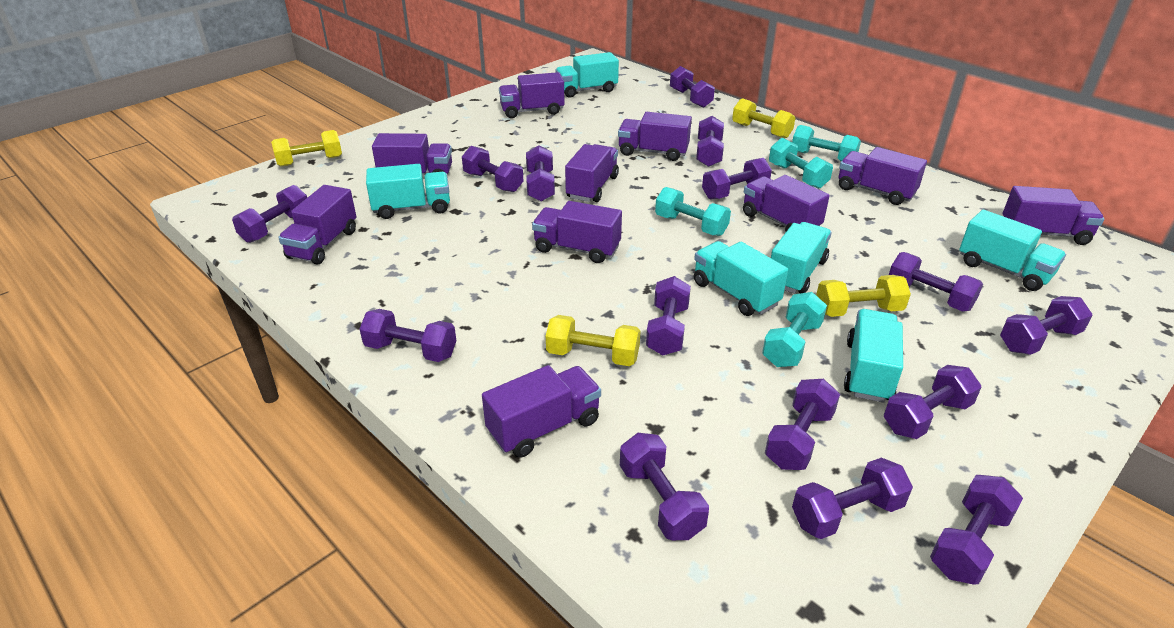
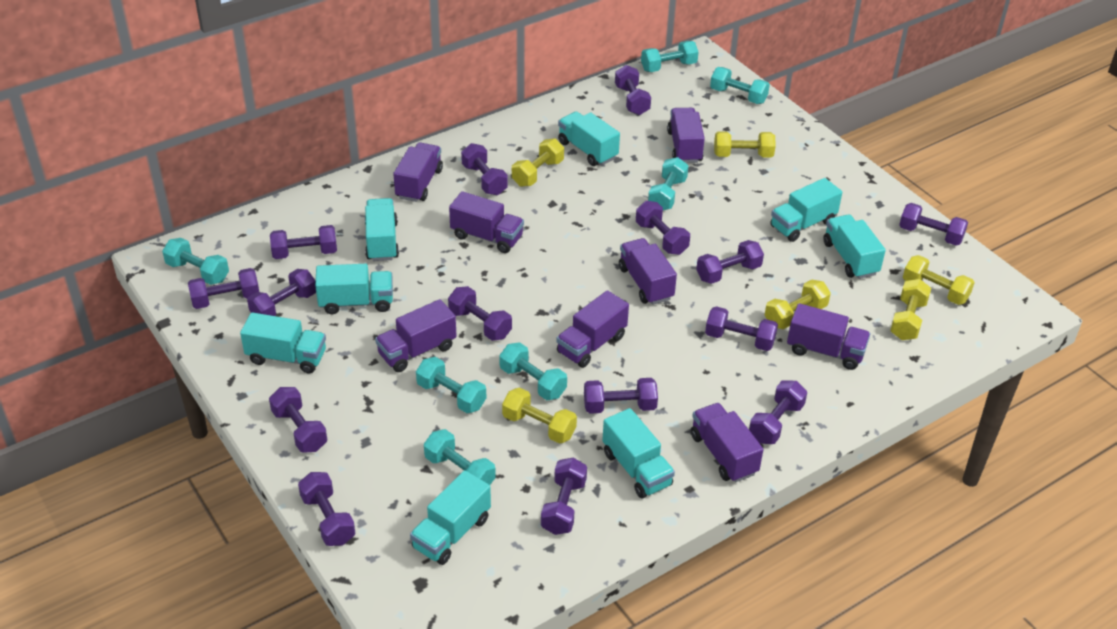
purple truck: [278,185,356,264] [372,133,452,176] [482,365,601,457] [499,72,565,118] [532,201,622,263] [565,144,619,202] [618,112,692,161] [743,175,830,231] [839,147,927,205] [1003,186,1104,245] = 10 -> [375,299,456,372] [393,142,443,202] [449,191,524,253] [557,290,629,368] [619,238,677,305] [667,108,705,163] [691,403,763,482] [787,303,870,370] = 8
turquoise dumbbell: [655,187,731,236] [762,292,827,367] [769,138,833,189] [792,125,861,161] = 4 -> [162,238,229,285] [416,357,486,413] [424,429,496,485] [499,342,567,400] [641,41,699,72] [648,157,689,210] [710,67,770,104] = 7
turquoise truck: [366,164,450,219] [555,52,619,98] [694,241,788,316] [771,222,832,293] [844,309,903,403] [959,210,1066,291] = 6 -> [240,312,326,373] [315,264,393,314] [365,198,399,261] [410,470,491,565] [558,111,620,166] [602,408,675,498] [770,178,842,242] [823,214,886,279] = 8
yellow dumbbell: [271,130,342,167] [546,315,641,366] [732,98,796,139] [816,275,911,317] = 4 -> [502,388,577,444] [512,138,564,187] [714,131,776,157] [764,279,831,329] [890,279,931,340] [903,255,975,305] = 6

